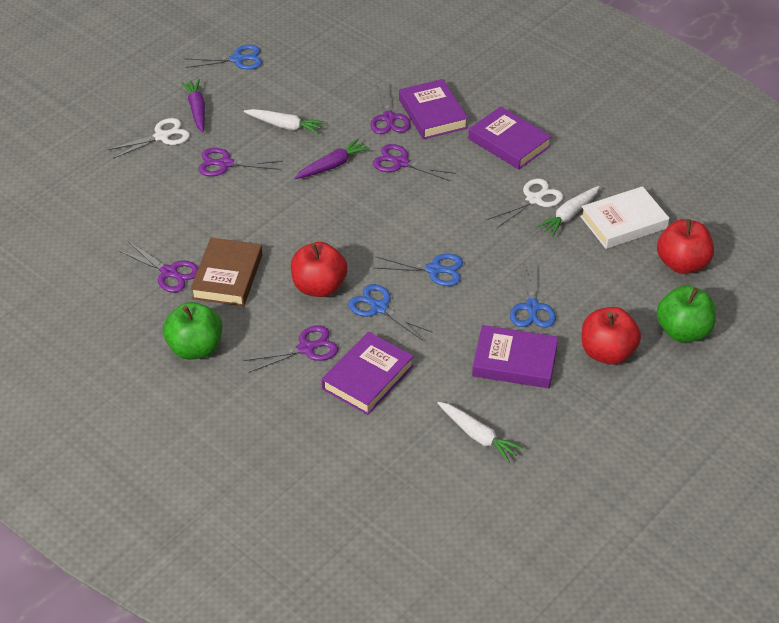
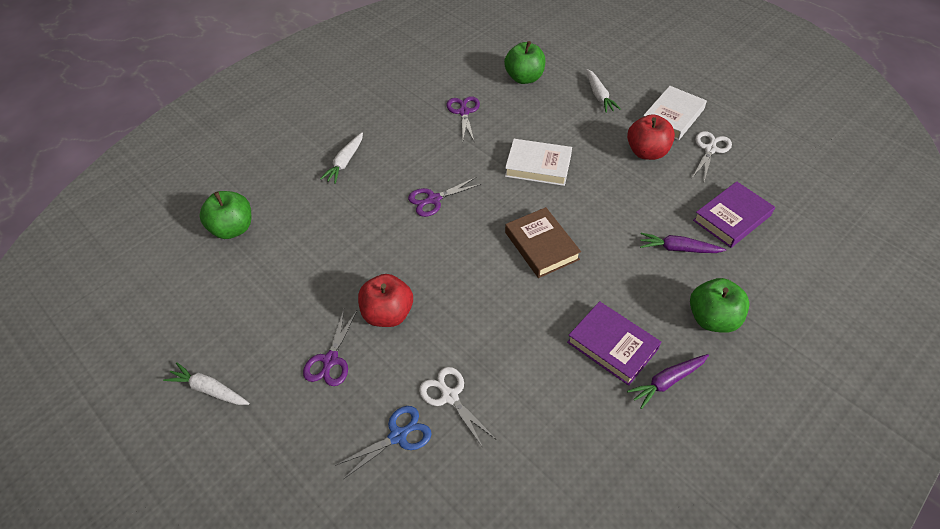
blue scissors: [184,45,262,70] [348,284,433,340] [374,254,463,286] [510,262,556,328] = 4 -> [335,406,432,479] = 1
green apple: [163,302,222,360] [656,285,716,342] = 2 -> [199,191,251,239] [504,41,546,84] [690,278,749,333] = 3
purple book: [322,332,414,415] [399,79,468,139] [468,106,552,170] [472,325,558,388] = 4 -> [567,301,661,386] [693,181,775,248] = 2
purple scissors: [119,242,198,293] [198,148,283,176] [243,325,338,373] [370,84,411,134] [373,144,456,181] = 5 -> [303,309,357,386] [408,177,482,217] [447,96,480,141] = 3
red apple: [291,242,348,297] [581,307,641,365] [657,219,714,274] = 3 -> [358,274,413,327] [627,114,675,160] = 2
white book: [580,186,669,249] = 1 -> [505,139,572,186] [643,86,707,140] = 2

